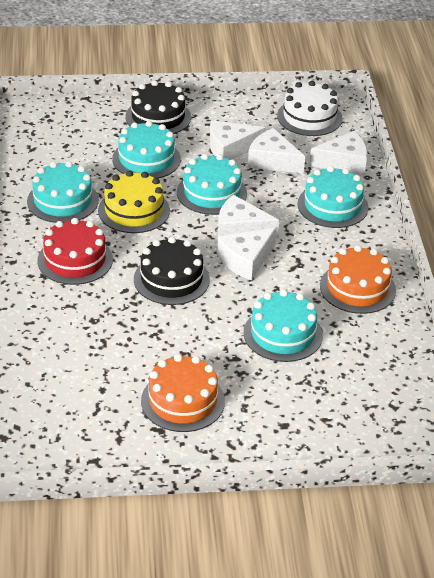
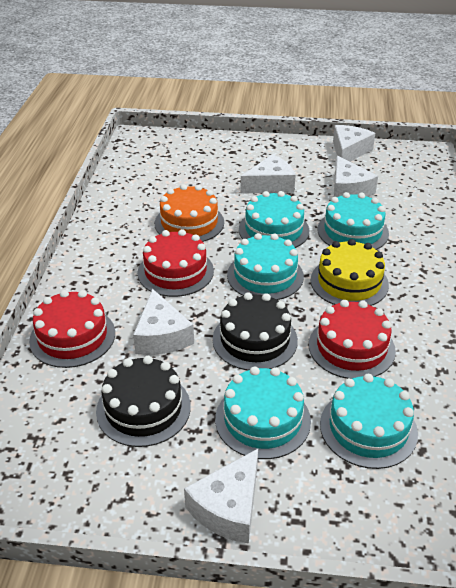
orange cake: [141,354,225,432] [320,245,396,314] = 2 -> [155,184,224,242] = 1
red cake: [37,218,113,285] = 1 -> [29,290,115,368] [137,229,214,297] [309,300,396,379] = 3
white cake: [277,81,342,136] = 1 -> none = 0

